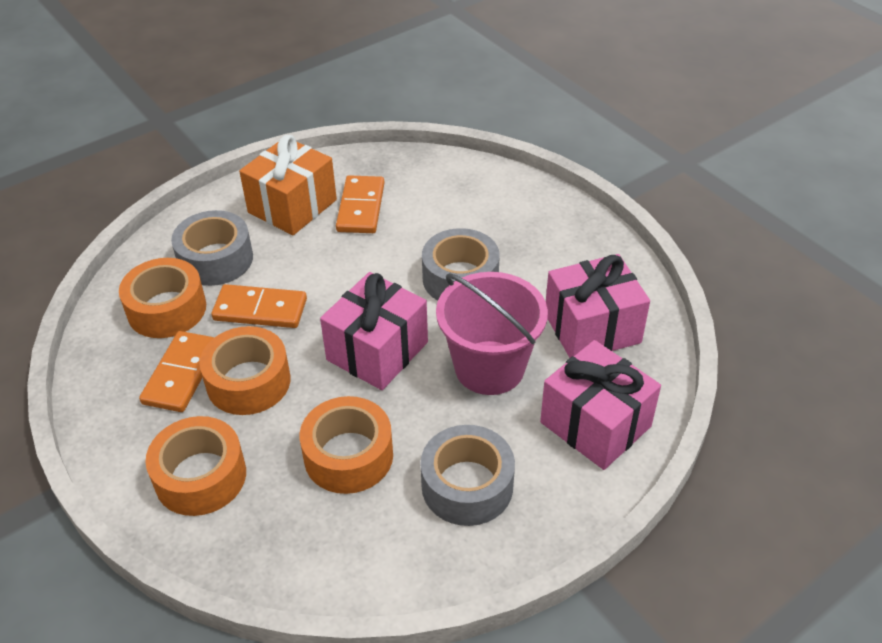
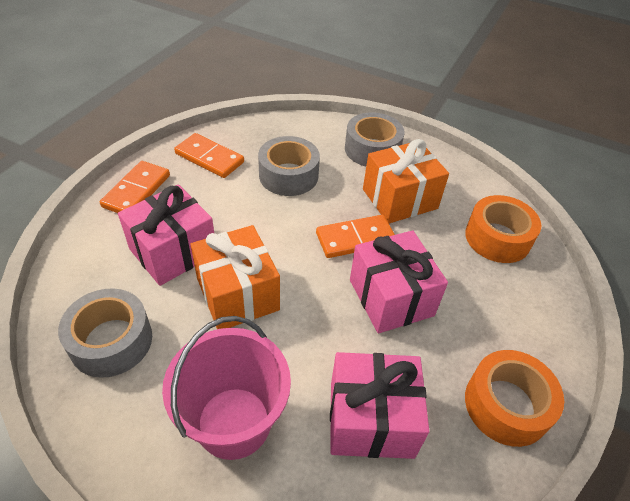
orange gift: [239,135,337,235] = 1 -> [190,225,280,329] [363,139,449,223] = 2
orange tape: [119,258,206,338] [145,416,246,516] [200,326,291,415] [300,396,393,494] = 4 -> [465,195,541,263] [465,350,564,447] = 2

